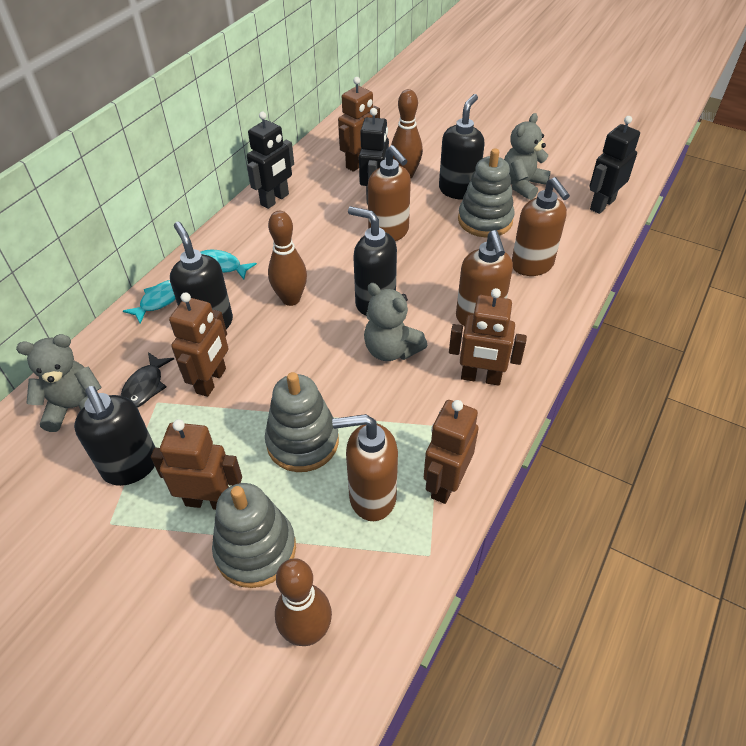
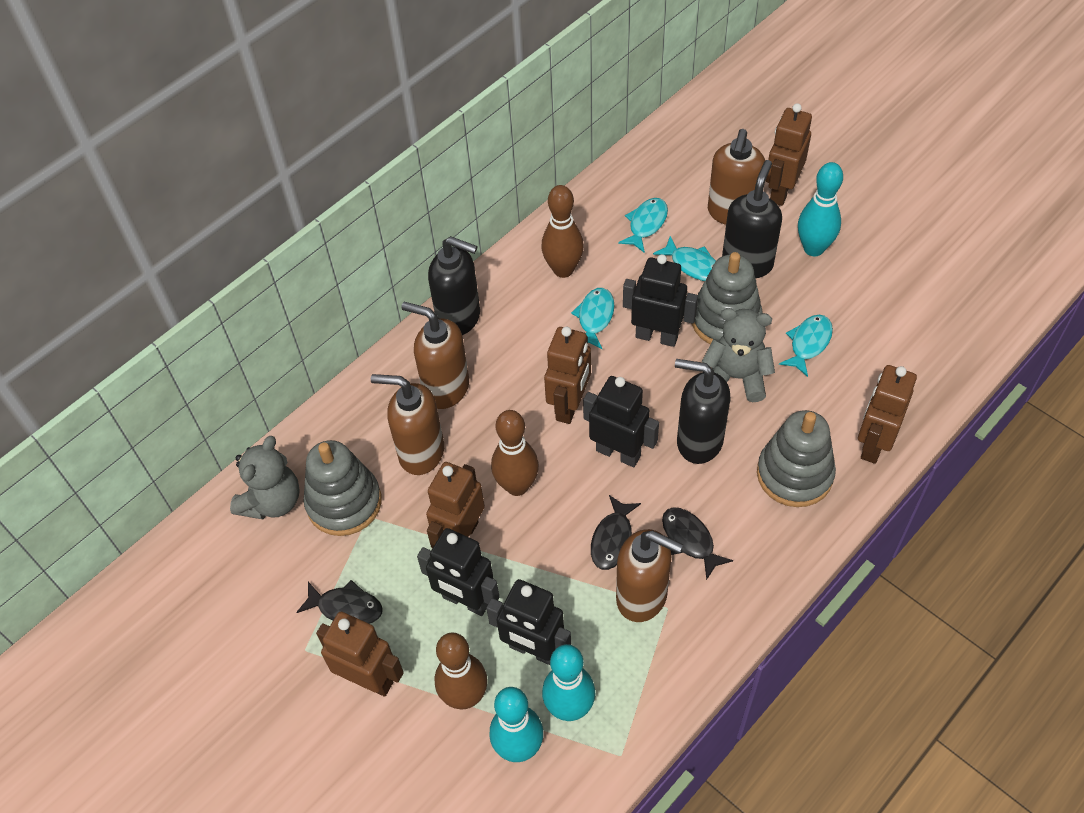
black fish: [121,352,174,408] = 1 -> [296,580,383,624] [591,495,641,570] [662,508,733,580] = 3
black robot: [247,112,294,209] [359,108,389,205] [590,116,640,214] = 3 -> [417,528,500,616] [486,579,571,665] [583,376,659,467] [623,254,698,347] = 4
black soap dispenser: [74,386,156,486] [170,222,233,329] [348,206,397,316] [439,94,485,200] = 4 -> [428,236,480,335] [675,359,730,464] [722,160,782,278] = 3
grey teddy bear: [16,334,102,432] [364,283,428,361] [504,113,551,200] = 3 -> [230,436,300,519] [702,308,775,402] = 2
turquoise bowling pin: none = 0 -> [490,687,544,762] [542,644,596,721] [798,162,843,256] = 3
turquoise fish: [123,280,176,324] [200,249,257,280] = 2 -> [571,288,614,350] [618,198,668,253] [653,236,716,281] [779,315,833,377] = 4

